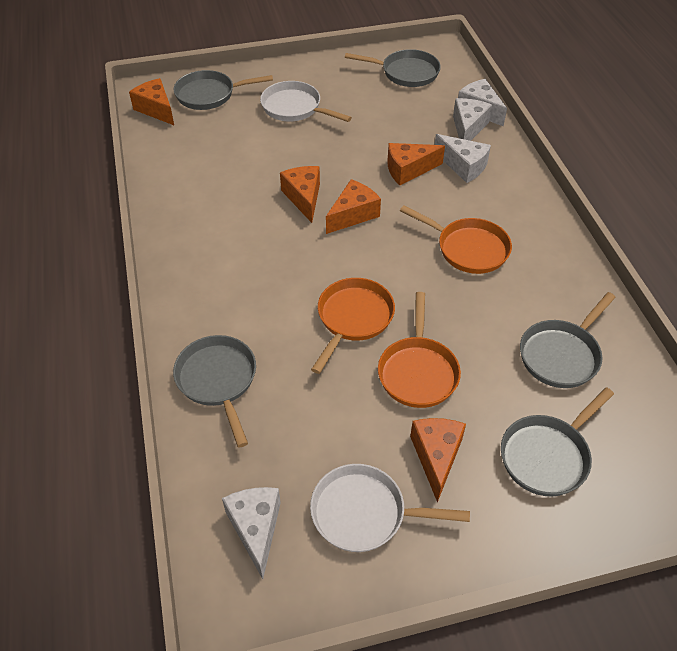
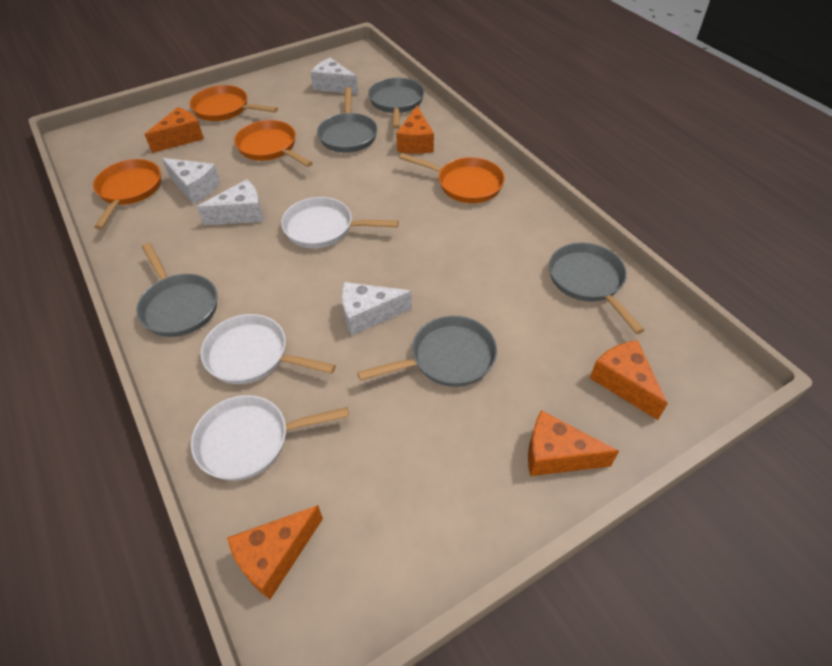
orange pan: [311,278,395,374] [378,292,461,408] [400,205,512,274] = 3 -> [93,159,161,230] [190,85,278,121] [234,120,313,167] [399,153,505,203] = 4
white pan: [260,81,352,122] [310,464,470,552] = 2 -> [191,395,349,481] [201,314,336,384] [281,197,399,248] = 3

